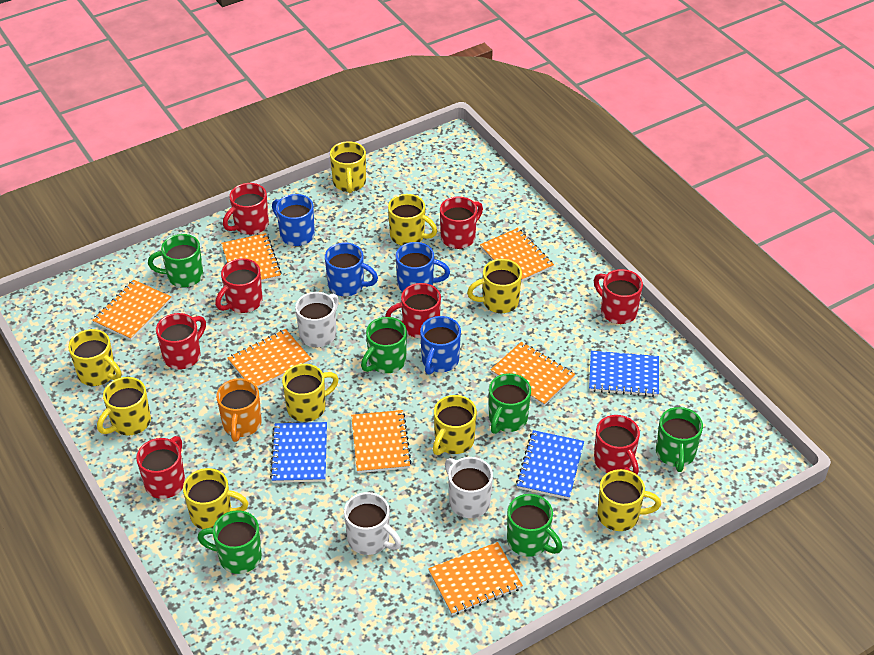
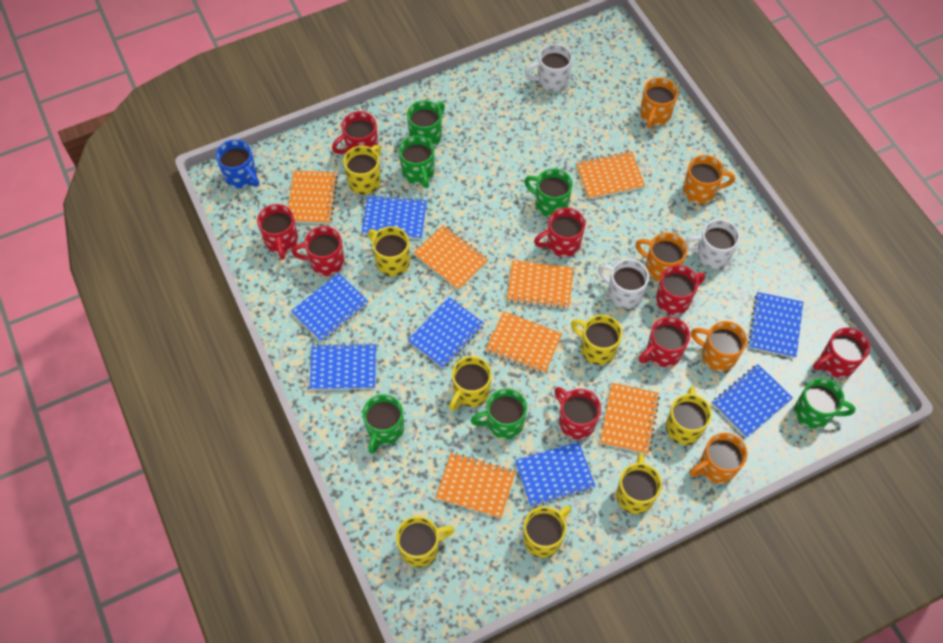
blue mug: [272,194,315,246] [325,243,378,296] [396,242,450,292] [420,316,461,375] = 4 -> [216,140,259,188] = 1
blue notebook: [270,422,327,483] [516,430,584,499] [589,351,659,397] = 3 -> [291,273,369,342] [310,343,376,390] [361,195,427,239] [408,297,484,369] [515,442,596,507] [712,364,793,438] [748,292,803,358] = 7
orange mug: [216,378,262,442] = 1 -> [635,232,688,282] [640,77,678,128] [683,155,735,204] [690,433,747,484] [691,321,747,371] = 5
yellow mug: [68,329,121,386] [97,377,151,435] [183,468,248,529] [282,364,339,422] [330,141,366,193] [388,194,437,245] [433,395,477,455] [467,259,522,313] [597,469,661,531] = 9 -> [343,145,381,195] [368,226,410,276] [396,516,454,568] [449,356,492,411] [523,506,571,558] [571,315,622,365] [616,453,662,514] [666,386,712,445] = 8

